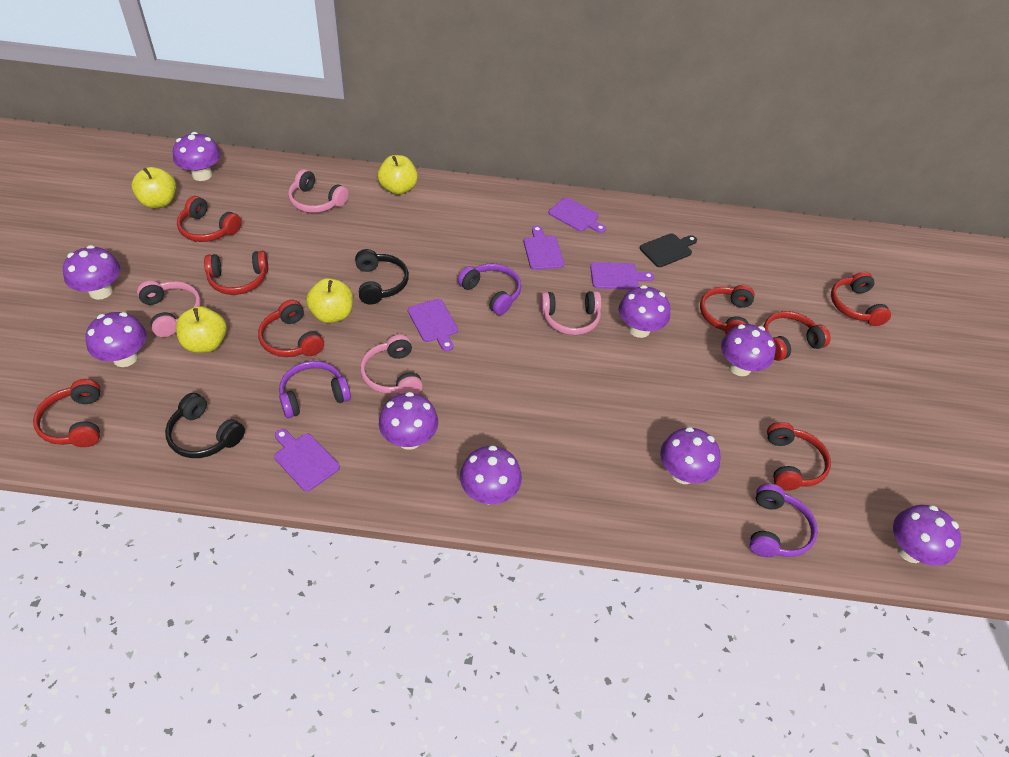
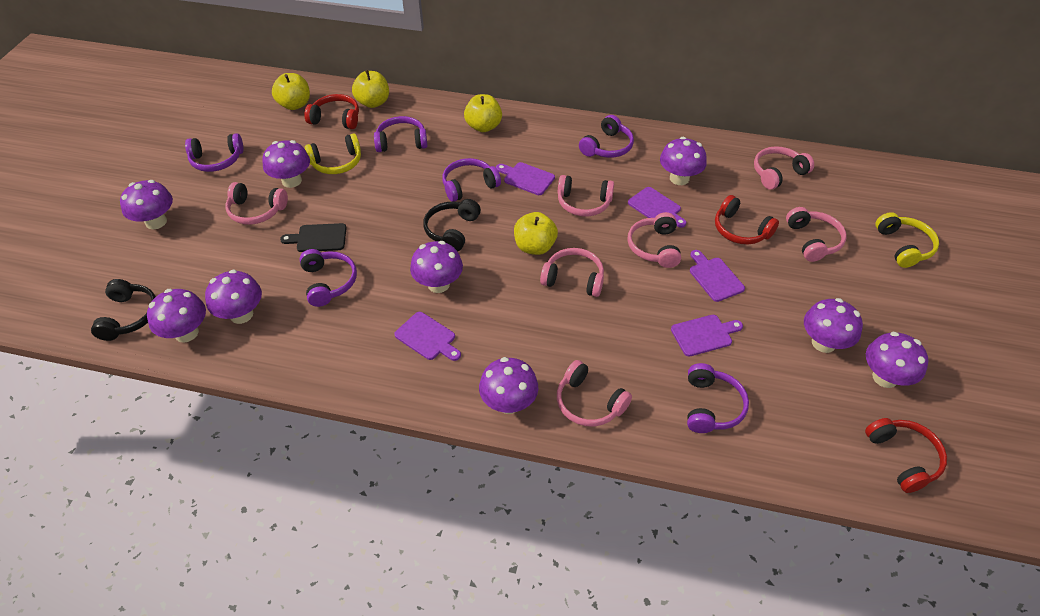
pink headphones: [137,281,201,337] [288,169,349,213] [360,335,423,394] [540,291,601,335] = 4 -> [225,182,288,225] [540,248,604,297] [557,360,632,427] [558,175,614,217] [627,212,681,268] [754,146,814,190] [786,207,846,262] = 7
purple headphones: [279,361,351,418] [458,263,521,315] [750,484,818,557] = 3 -> [185,133,243,172] [299,249,357,307] [374,116,428,152] [442,158,501,202] [579,115,634,158] [687,363,749,433] = 6
red headphones: [33,379,100,447] [177,196,241,242] [204,251,268,295] [258,300,324,357] [700,285,755,335] [763,311,831,361] [767,422,831,491] [831,272,891,326] = 8 -> [305,94,359,129] [715,195,779,245] [865,418,947,493] = 3
yellow headphones: none = 0 -> [305,133,361,174] [876,212,939,268] = 2

